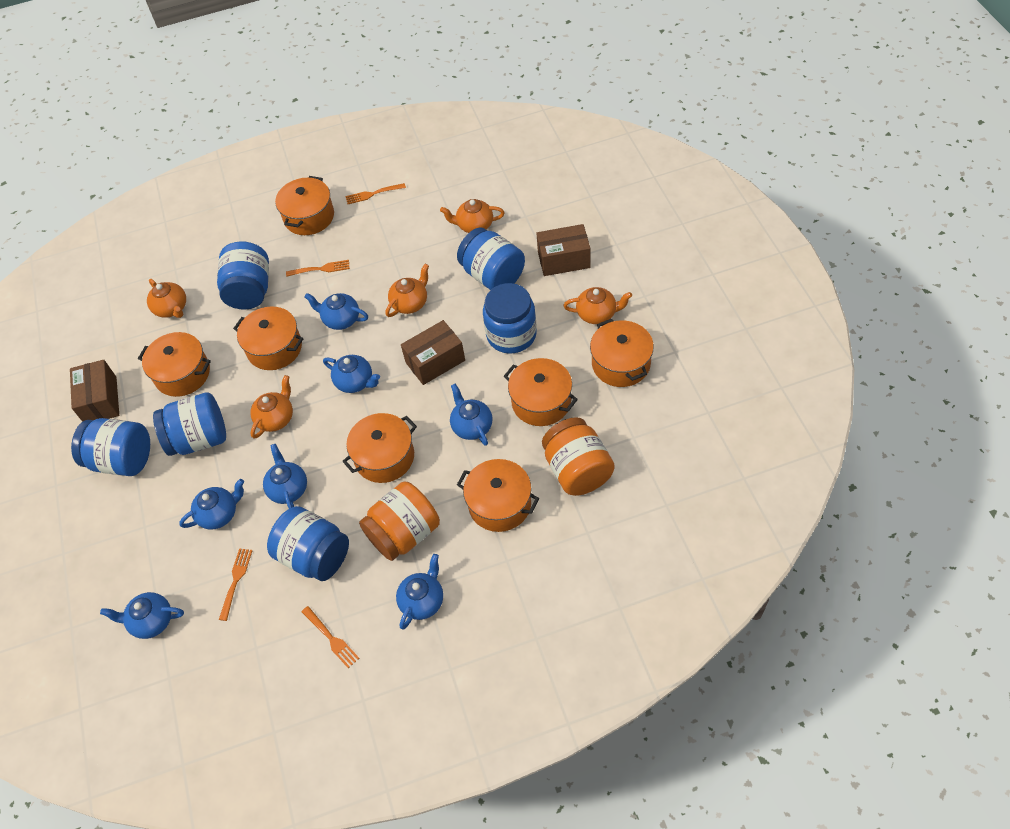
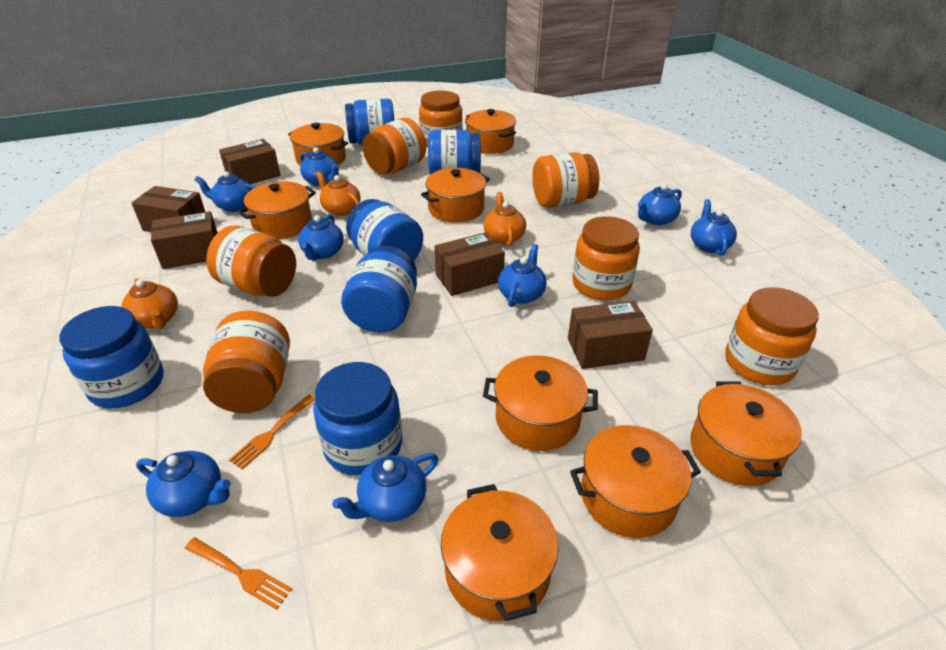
blue teapot: [100,592,184,639] [179,479,244,530] [263,444,307,509] [304,293,368,330] [323,355,380,393] [396,554,443,630] [450,384,493,446] = 7 -> [136,451,231,517] [194,171,256,212] [298,214,344,260] [300,147,339,186] [332,453,438,522] [498,244,547,307] [638,184,682,225] [691,199,737,256] = 8
brown box: [70,360,119,422] [401,320,465,385] [536,224,591,276] = 3 -> [132,186,205,232] [151,211,218,269] [219,139,281,184] [435,232,505,296] [568,301,653,369] = 5
orange fork: [219,548,253,621] [286,260,350,277] [302,606,360,668] [346,183,406,204] = 4 -> [185,537,292,610] [229,395,315,470] = 2
orange jar: [359,482,440,561] [542,417,615,496] = 2 -> [203,311,290,413] [206,226,296,297] [362,118,426,175] [419,90,463,147] [532,152,599,208] [572,216,640,301] [725,287,819,385] = 7
orange pot: [138,332,211,397] [233,306,303,370] [275,176,334,235] [342,413,417,483] [457,459,539,532] [504,358,578,426] [590,318,654,387] = 7 -> [238,181,316,239] [288,123,348,166] [421,168,490,223] [441,484,559,621] [465,109,516,154] [483,355,598,451] [570,425,701,538] [690,381,802,486] = 8
orange teapot: [147,279,186,318] [250,375,293,439] [385,264,429,317] [440,199,505,233] [563,287,632,324] = 5 -> [121,278,178,328] [316,171,361,216] [484,192,526,247] = 3

